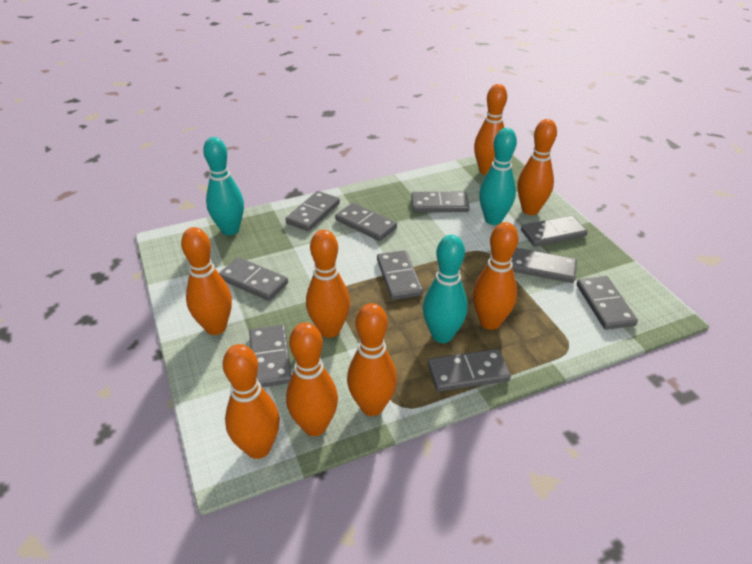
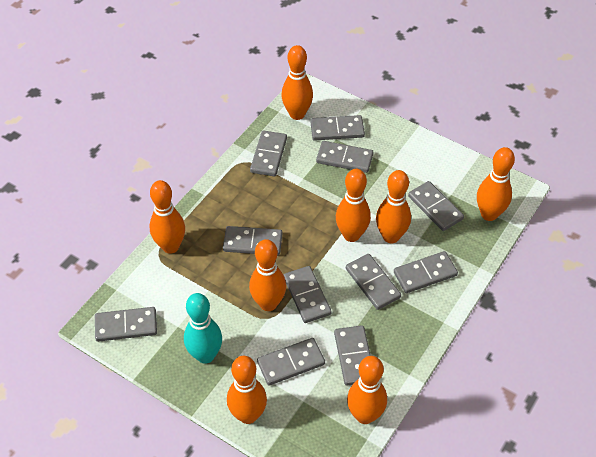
grey domino: [219,257,288,301] [249,325,292,387] [285,191,340,231] [335,203,397,241] [377,250,423,300] [411,192,470,212] [428,349,511,392] [512,248,577,283] [521,215,588,247] [577,276,638,330] = 10 -> [95,307,157,342] [223,226,282,255] [250,131,287,177] [257,338,325,386] [284,266,332,323] [310,115,365,141] [316,141,373,173] [334,325,371,386] [346,254,401,310] [394,251,458,293] [408,181,464,231] = 11
turquoise bowling pin: [203,137,244,235] [423,235,468,343] [479,128,517,225] = 3 -> [184,293,222,364] = 1

